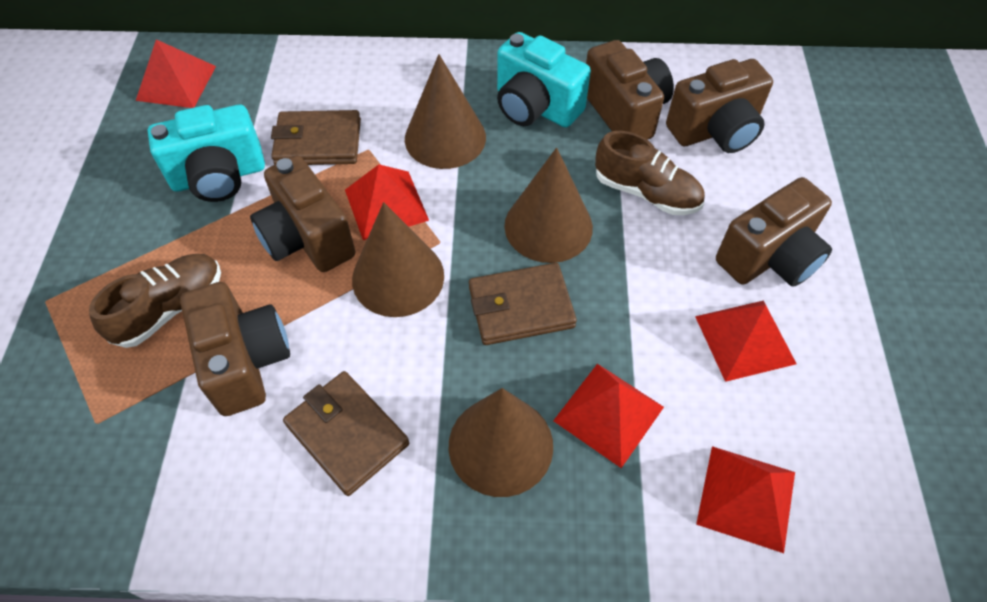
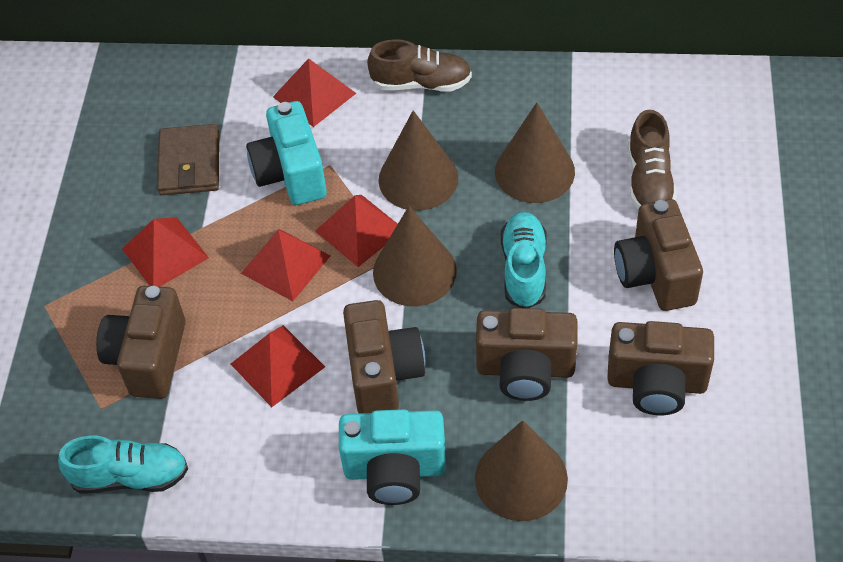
brown wallet: [271,110,361,165] [283,371,409,496] [469,263,577,345] = 3 -> [157,124,219,195] = 1
turquoise shoe: none = 0 -> [58,436,188,494] [501,212,547,308] = 2

